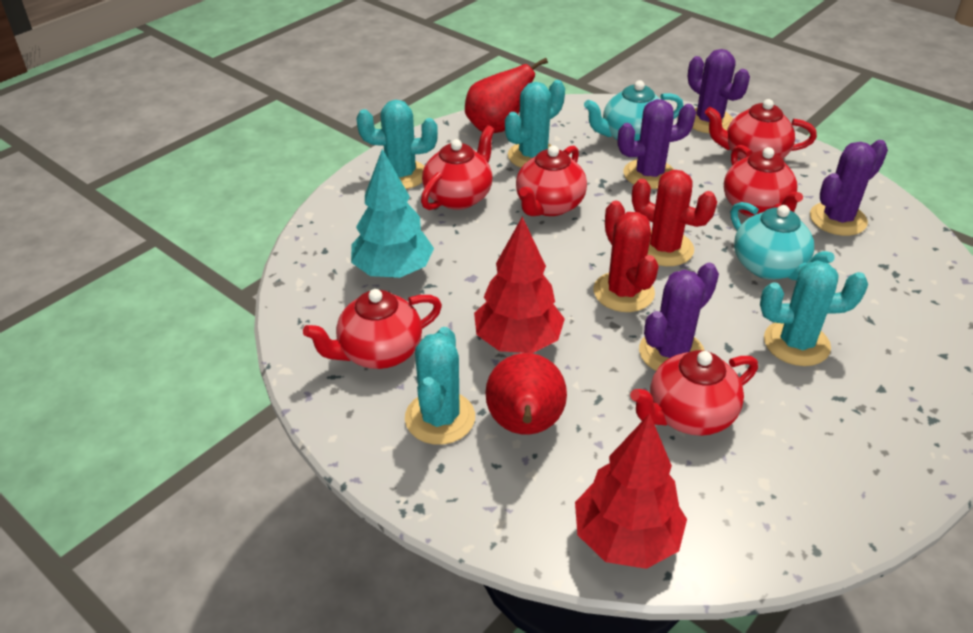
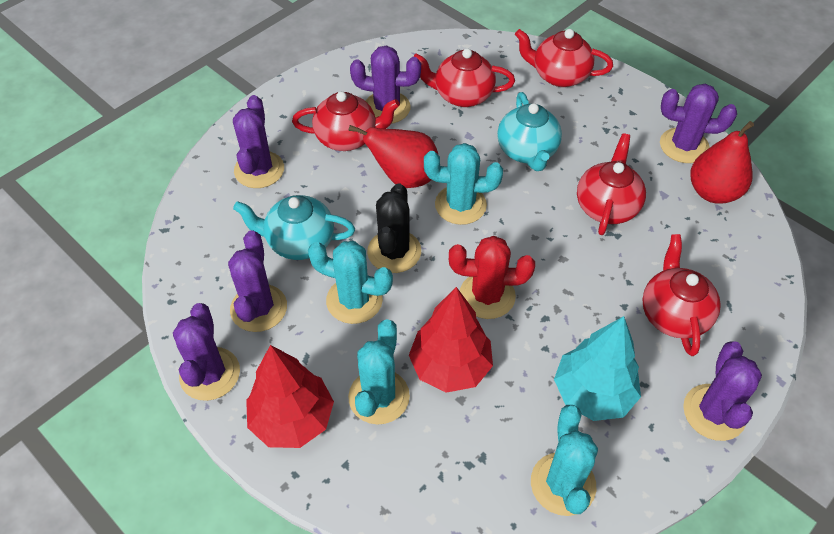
black cactus: none = 0 -> [367,183,421,273] = 1
purple cactus: [618,99,696,189] [639,263,719,371] [688,49,750,134] [810,140,888,236] = 4 -> [173,303,240,401] [228,230,287,332] [233,95,284,188] [350,46,421,124] [660,84,737,163] [683,341,762,441] = 6
red cactus: [593,201,659,312] [632,170,717,266] = 2 -> [449,236,535,319] = 1
red teapot: [303,289,442,369] [421,125,495,210] [516,145,587,216] [630,350,758,436] [705,99,817,160] [724,145,803,217] = 6 -> [292,91,400,151] [413,48,515,107] [515,29,613,87] [577,133,646,235] [642,234,721,356] = 5

